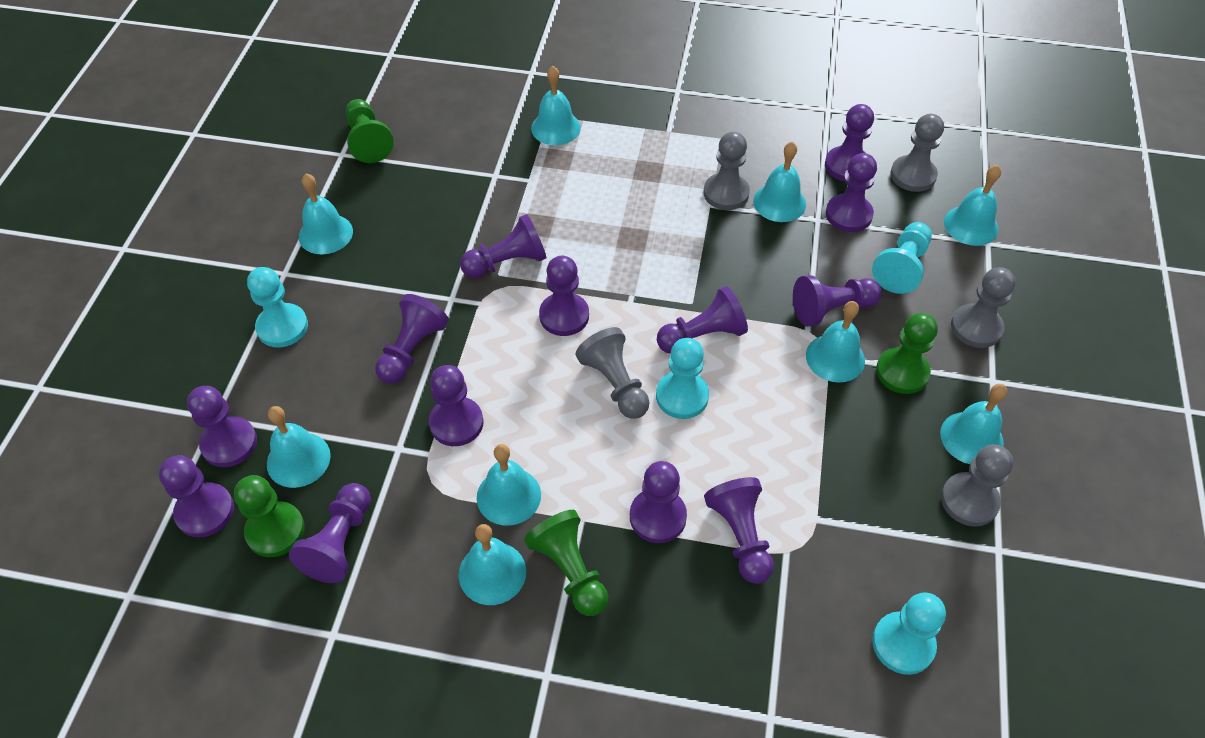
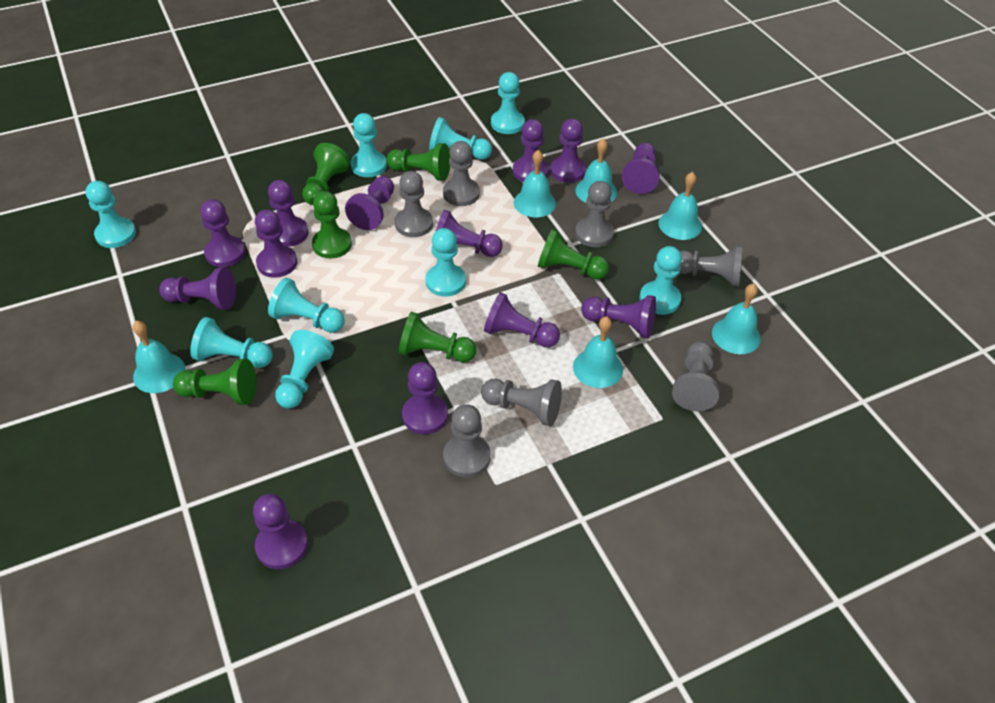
green pawn: [234,475,304,557] [346,99,394,163] [524,510,608,616] [876,313,938,394] = 4 -> [173,359,256,405] [302,143,350,205] [312,191,352,258] [386,143,450,181] [399,312,477,362] [538,229,609,280] = 6
grey pawn: [575,327,650,419] [703,132,750,210] [891,114,944,192] [941,444,1013,527] [951,267,1016,348] = 5 -> [395,171,433,237] [443,141,480,206] [443,404,491,478] [481,379,562,426] [575,181,614,247] [672,341,719,412] [680,246,743,287] = 7
turquoise bell: [267,406,331,488] [299,174,353,254] [459,524,526,605] [477,444,541,526] [531,66,581,145] [753,142,806,222] [806,301,865,383] [940,384,1007,464] [944,165,1001,246] = 9 -> [133,321,186,393] [514,150,556,217] [573,316,623,388] [575,138,617,203] [658,172,702,240] [712,284,761,354] = 6
turquoise pawn: [247,267,308,347] [656,338,709,419] [872,222,932,294] [872,592,946,675] = 4 -> [86,181,136,248] [190,317,273,368] [268,278,345,333] [275,330,334,408] [351,113,387,177] [426,228,466,297] [429,117,492,160] [491,72,525,134] [639,246,682,315] = 9

